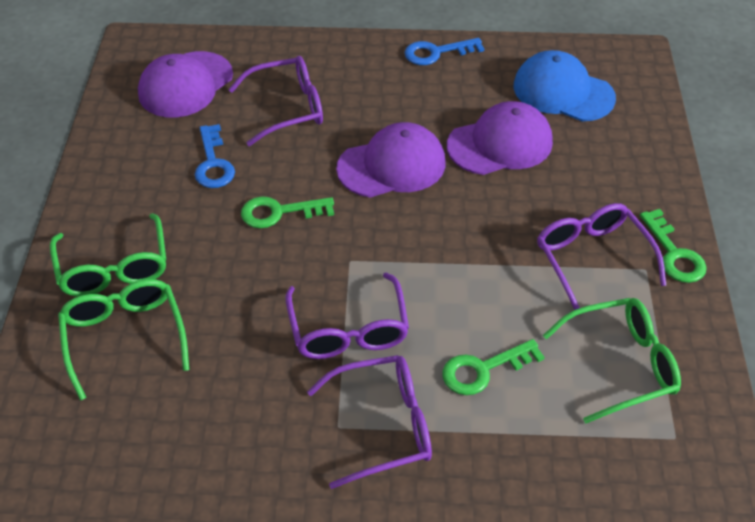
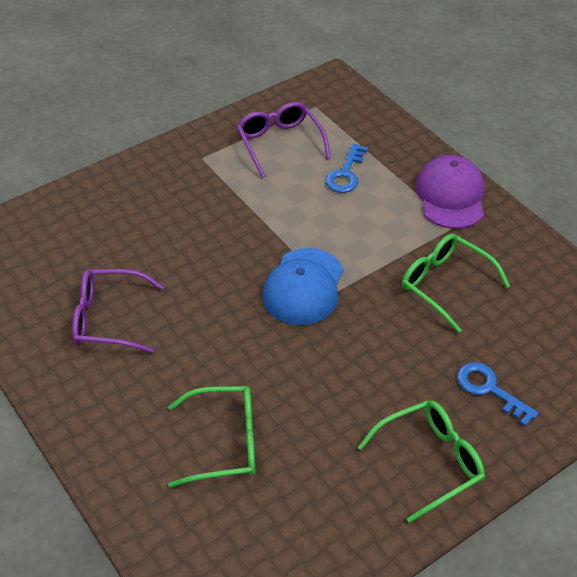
green key: [241,196,334,228] [442,339,545,395] [640,209,707,283] = 3 -> none = 0
purple cap: [138,51,233,117] [336,122,445,198] [447,101,553,175] = 3 -> [415,155,485,229] = 1
purple glasses: [228,56,323,146] [286,272,409,359] [307,355,432,489] [537,203,667,315] = 4 -> [72,269,164,353] [237,102,331,178] = 2

